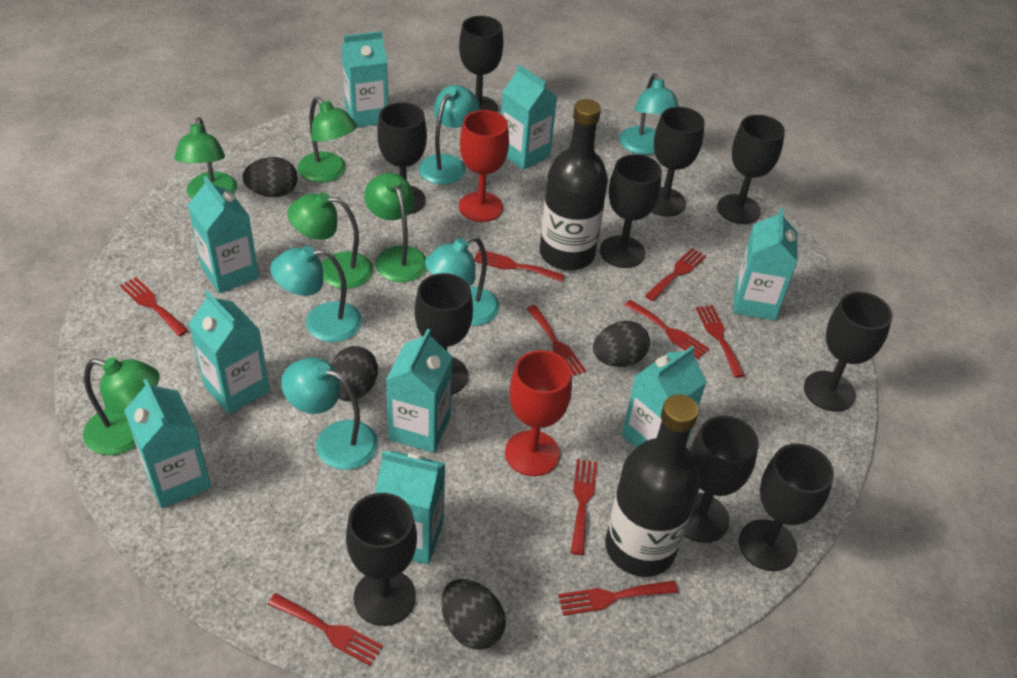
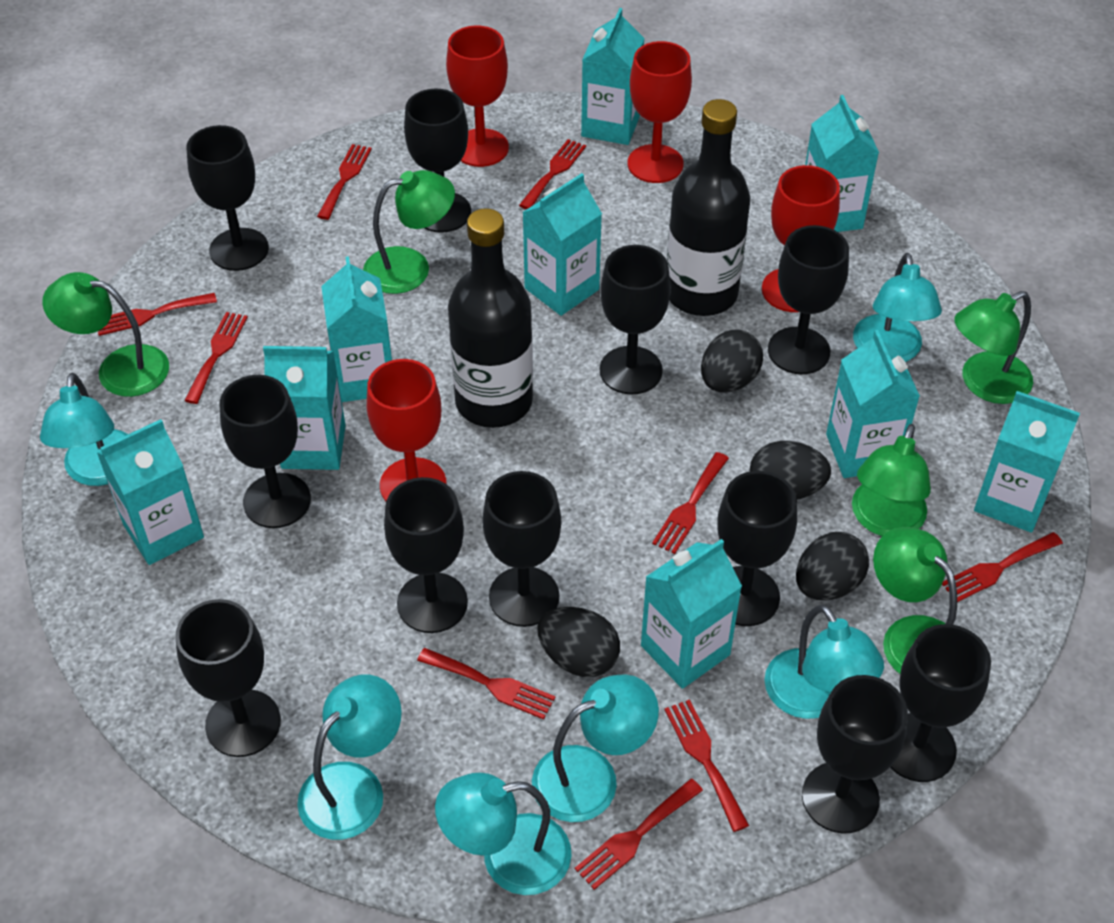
black goblet: [346,493,417,626] [377,102,427,214] [415,273,473,395] [459,16,504,113] [600,154,662,268] [651,107,705,217] [684,415,759,543] [717,115,785,224] [739,443,834,571] [804,292,893,412] = 10 -> [175,599,281,757] [186,125,269,271] [220,375,311,528] [384,477,468,633] [404,89,471,233] [482,471,561,627] [600,245,671,394] [718,471,797,626] [768,225,849,374] [802,675,908,834] [890,624,991,782] = 11
red goblet: [459,110,509,222] [505,350,572,476] = 2 -> [367,359,446,501] [446,26,509,167] [628,41,692,183] [762,165,840,312] = 4
turquoise lamp: [270,246,362,342] [281,357,378,470] [418,85,479,185] [425,236,500,326] [619,73,679,155] = 5 -> [40,373,128,486] [297,674,402,840] [435,773,572,895] [532,674,659,822] [764,605,884,719] [853,253,942,362] = 6

